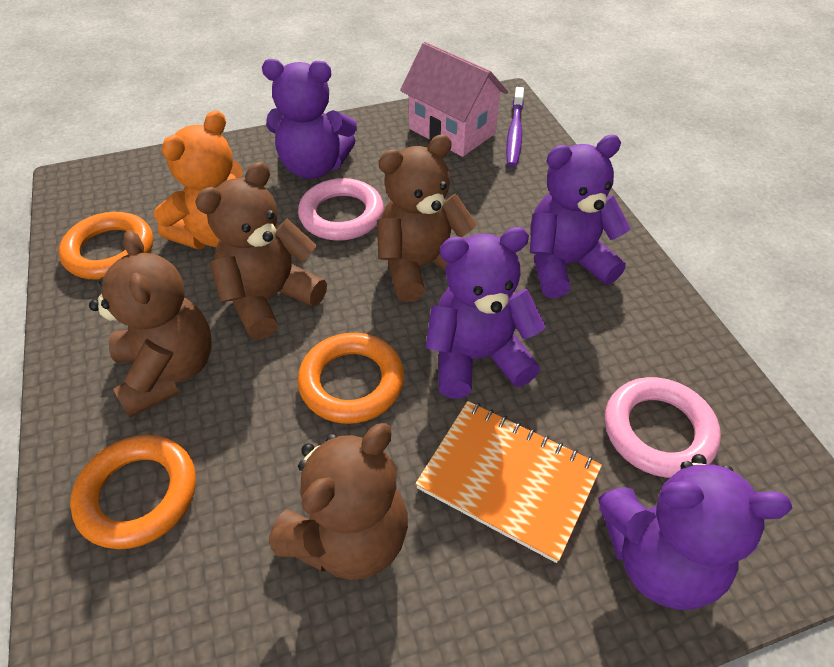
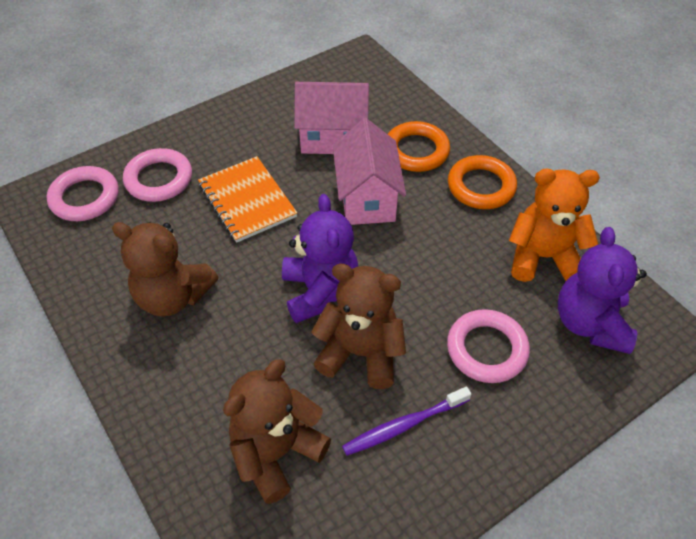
brown teddy bear: [89,230,212,418] [195,162,327,340] [269,423,408,580] [377,134,477,302] = 4 -> [112,222,218,317] [223,359,331,504] [311,264,406,389] = 3
orange ring: [59,212,153,279] [70,435,196,549] [298,333,404,424] = 3 -> [388,121,450,172] [448,155,517,209] = 2
pink house: [400,42,508,157] = 1 -> [294,82,369,154] [333,118,406,225] = 2
pink ring: [298,178,384,241] [605,377,721,478] = 2 -> [47,166,119,221] [123,148,192,202] [447,309,530,383] = 3
purple teddy bear: [262,59,357,179] [425,227,546,399] [530,135,631,298] [598,454,792,610] = 4 -> [282,194,358,324] [558,227,647,354] = 2

